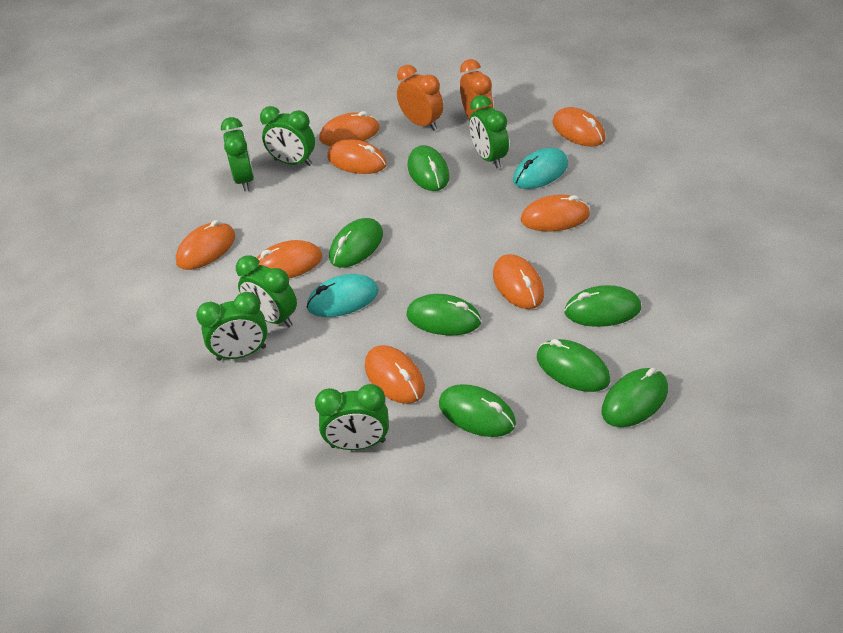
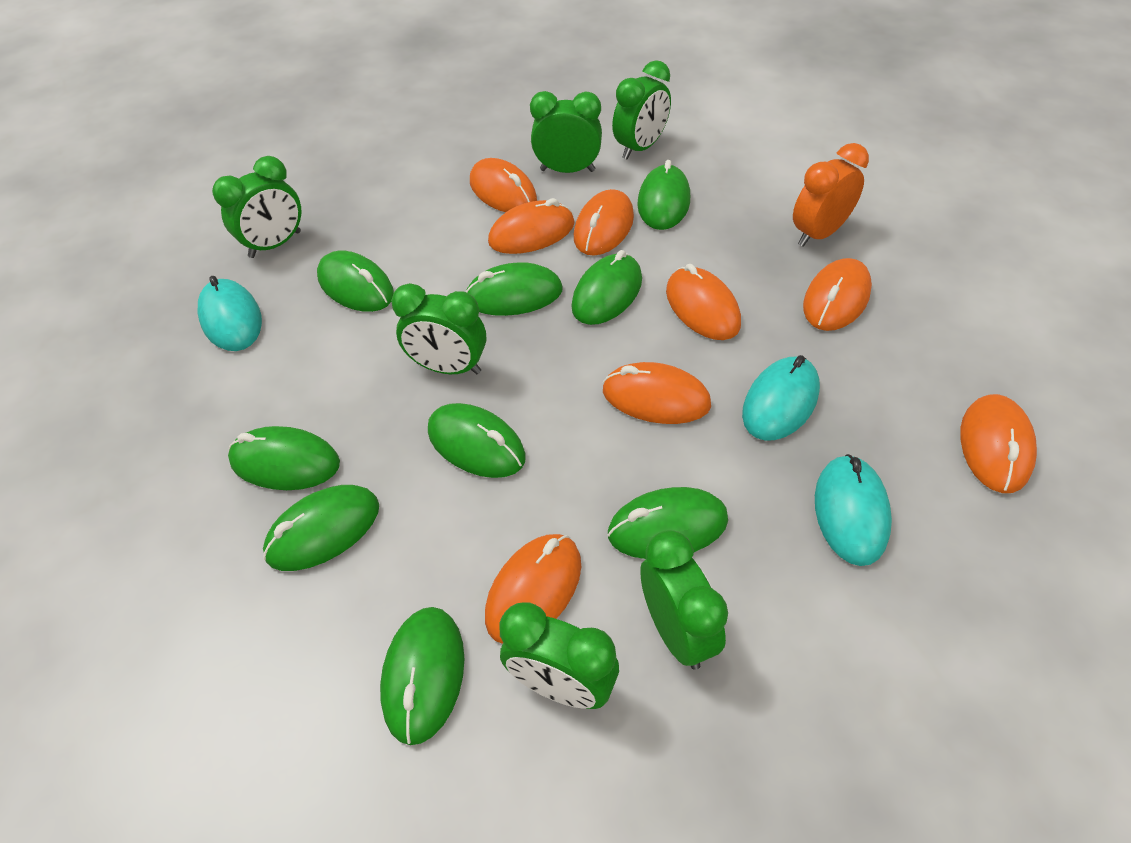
green mouse: [329,218,383,268] [406,294,481,335] [408,145,450,191] [439,384,516,437] [537,339,610,392] [564,285,641,327] [601,368,668,427] = 7 -> [228,426,340,490] [263,485,379,571] [317,251,394,312] [380,607,464,745] [428,403,526,478] [466,262,563,316] [571,250,642,325] [608,487,728,559] [637,160,690,230] = 9
orange clock: [397,65,443,131] [460,59,493,120] = 2 -> [793,143,869,247] = 1
turquoise mouse: [307,274,379,317] [513,148,568,189] = 2 -> [197,276,262,351] [742,355,820,441] [815,454,892,566] = 3

